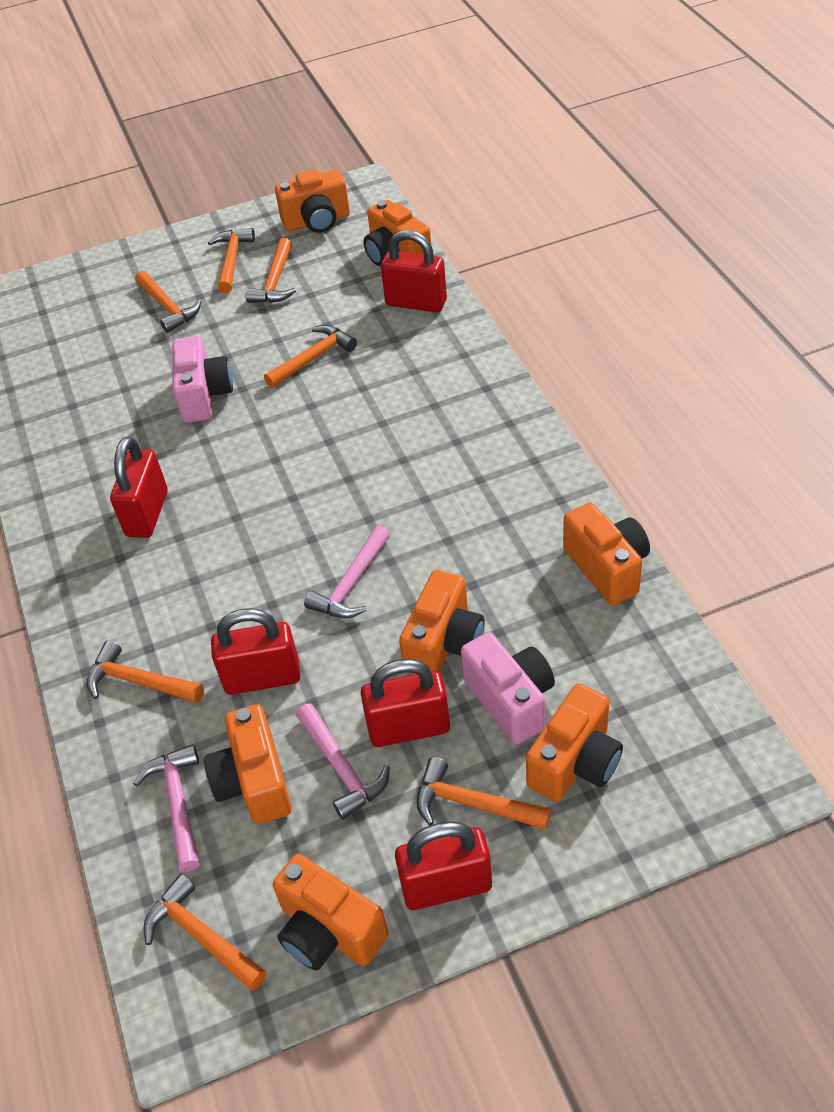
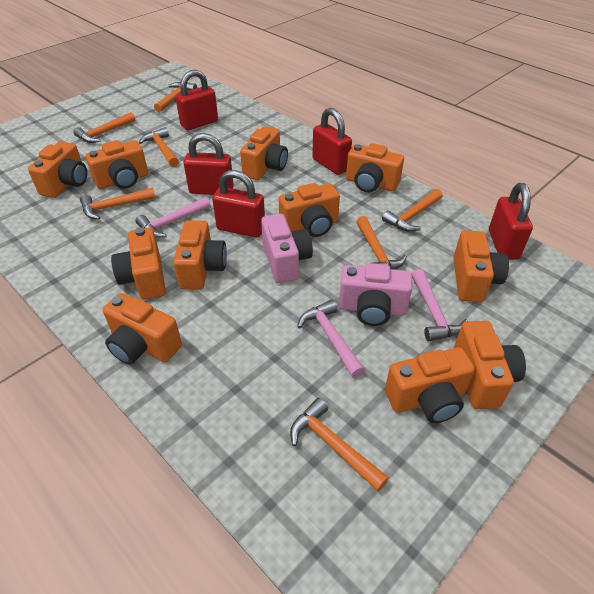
orange camera: [204,704,291,824] [273,854,388,971] [275,169,350,233] [363,199,431,266] [399,570,485,674] [526,683,623,802] [563,503,650,605] = 7 -> [28,141,87,198] [86,140,148,189] [103,293,182,365] [111,227,166,300] [173,220,227,290] [240,126,288,180] [279,183,340,237] [346,143,404,192] [385,347,475,423] [453,230,509,302] [454,321,526,409] = 11

